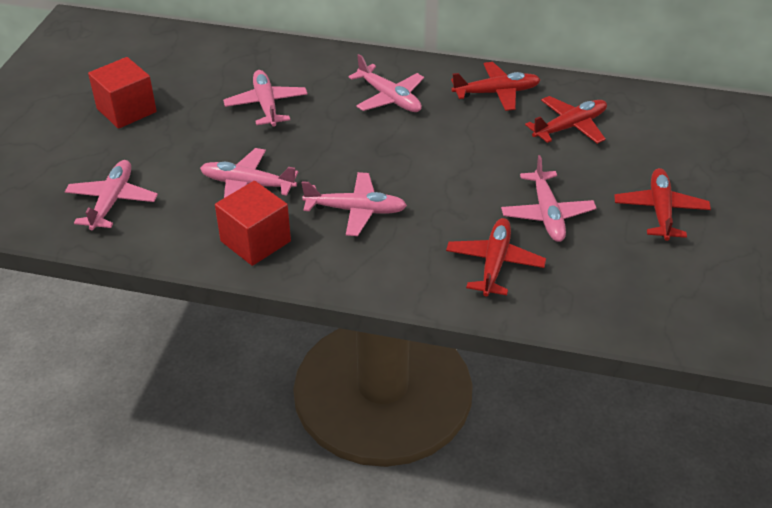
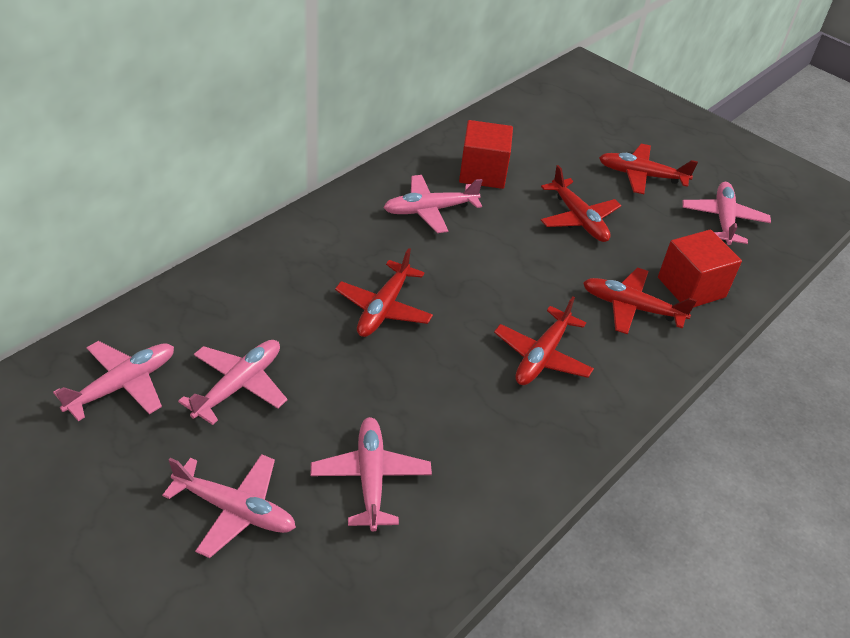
red plane: [446,218,546,297] [451,62,541,111] [525,96,607,144] [614,168,711,241] = 4 -> [335,248,433,337] [494,297,594,385] [541,165,621,242] [583,268,697,334] [599,144,698,194] = 5

